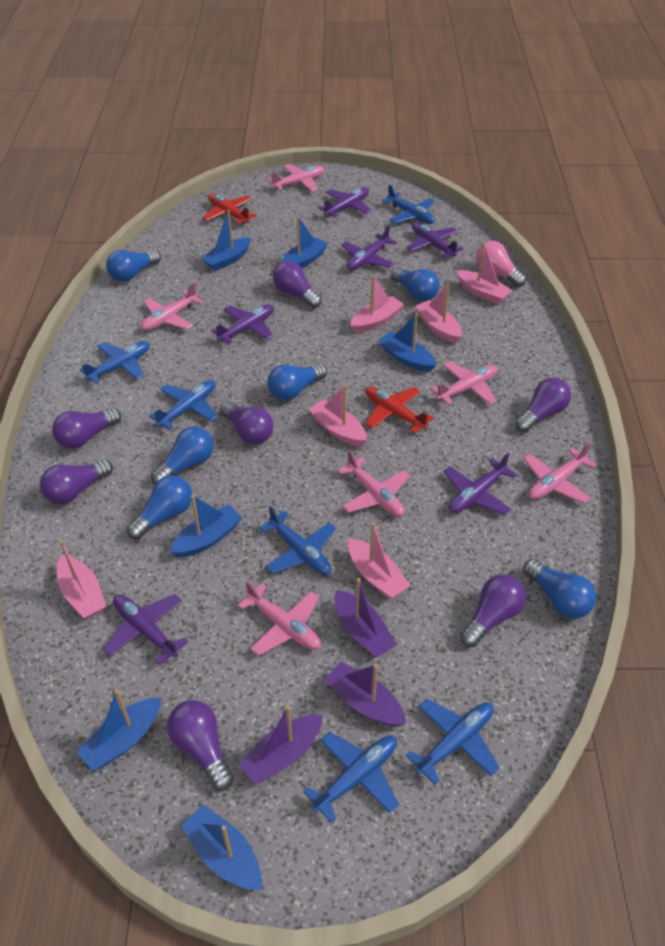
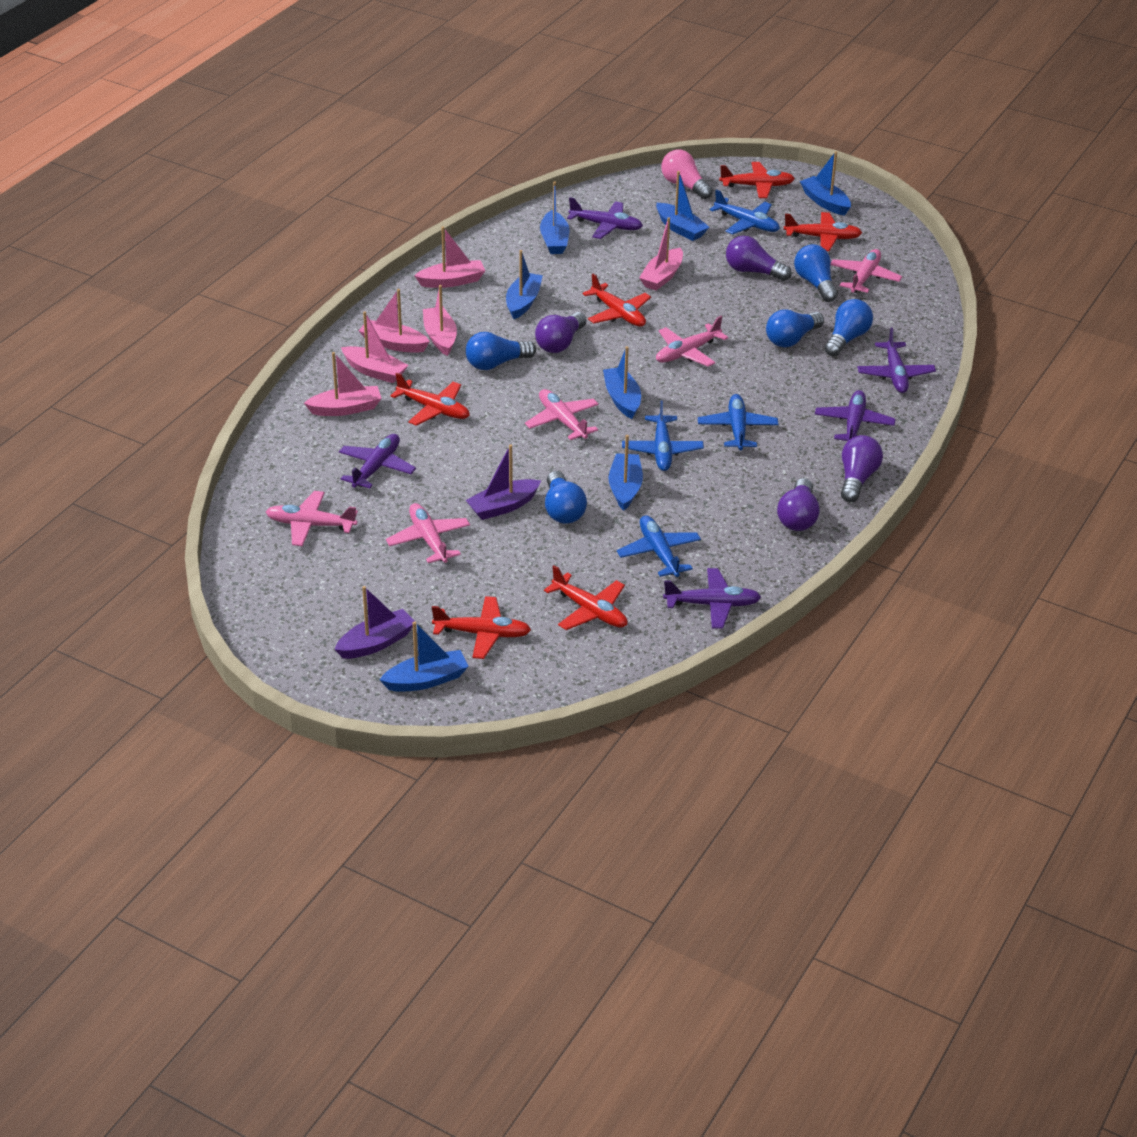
blue boat: [76,689,162,771] [170,495,243,558] [181,804,262,890] [201,210,251,271] [281,216,328,268] [378,313,436,372] = 6 -> [379,621,469,692] [506,250,543,319] [540,181,569,254] [603,346,641,419] [608,435,643,511] [656,171,709,241] [800,151,851,216] = 7
blue light bulb: [106,250,161,282] [127,475,192,540] [151,426,214,484] [267,364,327,400] [390,267,440,302] [523,559,596,619] = 6 -> [466,332,536,370] [545,471,587,524] [766,309,824,348] [794,244,838,302] [824,299,873,357] = 5
blue plane: [80,341,150,384] [149,380,218,430] [260,506,336,575] [303,732,399,822] [382,185,435,224] [406,699,500,784] = 6 -> [617,515,701,577] [622,400,704,471] [698,394,778,450] [709,189,780,234] = 4
pink plane: [141,283,203,331] [238,581,321,656] [269,164,325,191] [338,450,410,517] [430,361,498,405] [523,443,597,504] = 6 -> [266,491,358,546] [386,503,470,563] [525,389,599,440] [656,316,728,367] [830,249,902,293] = 5
purple boat: [239,706,323,785] [324,661,407,726] [335,578,397,658] = 3 -> [334,586,414,659] [466,444,541,520] = 2
purple light bulb: [40,460,113,504] [52,408,121,449] [167,700,234,791] [220,401,273,444] [273,261,322,308] [460,574,526,647] [515,377,571,432] = 7 -> [535,312,586,353] [726,236,792,281] [777,478,820,531] [841,435,883,502] = 4
purple plane: [103,594,188,665] [211,304,274,344] [318,187,372,217] [341,226,397,270] [407,222,463,258] [443,453,517,515] = 6 -> [339,434,416,489] [567,197,643,239] [663,568,761,628] [815,390,896,441] [857,328,936,393] = 5
red plane: [202,193,256,224] [365,386,434,433] = 2 -> [390,373,470,426] [432,596,531,659] [544,565,627,630] [582,274,651,327] [719,162,795,198] [784,212,862,251] = 6

